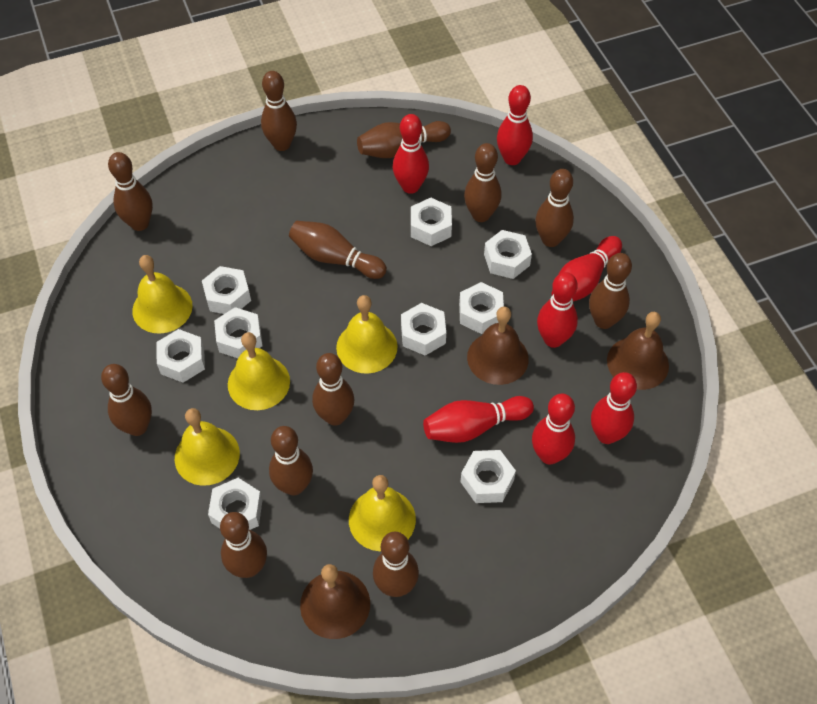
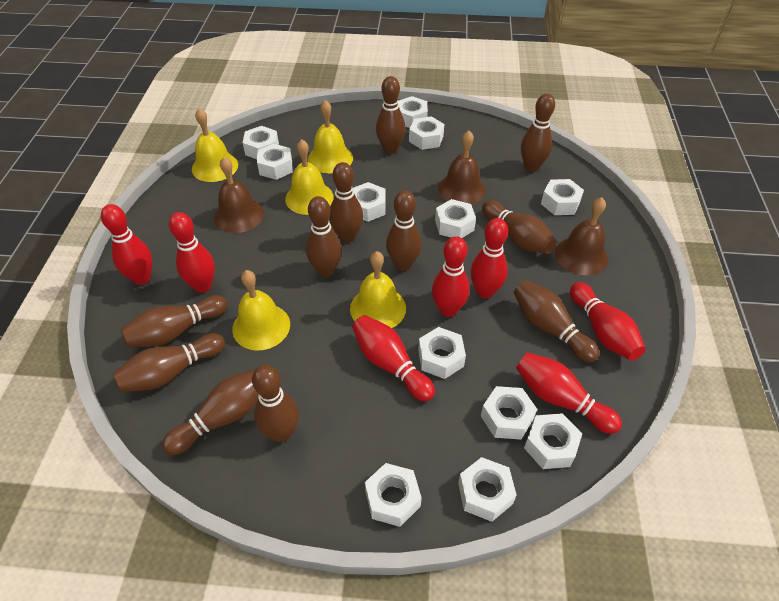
brown bowling pin: [101,364,152,436] [108,152,153,231] [220,512,267,578] [261,71,297,151] [269,426,313,495] [289,221,387,279] [312,353,355,426] [357,121,451,158] [373,532,419,597] [464,143,501,222] [536,169,574,247] [589,253,632,329] = 12 -> [113,333,225,392] [121,295,228,347] [162,369,259,455] [252,365,299,442] [306,196,342,277] [329,162,363,242] [376,76,405,154] [386,190,421,271] [482,200,557,254] [514,280,599,363] [521,93,555,172] = 11
white nut: [157,329,205,383] [202,266,251,314] [208,478,263,530] [214,307,262,358] [401,303,446,356] [411,198,452,246] [459,282,504,334] [461,450,516,503] [484,230,532,279] = 9 -> [243,126,279,159] [257,144,293,180] [353,182,386,222] [365,463,422,527] [398,96,428,128] [409,116,444,150] [418,327,466,379] [435,199,476,238] [458,457,517,522] [481,386,537,440] [524,413,582,469] [541,179,584,215] = 12

